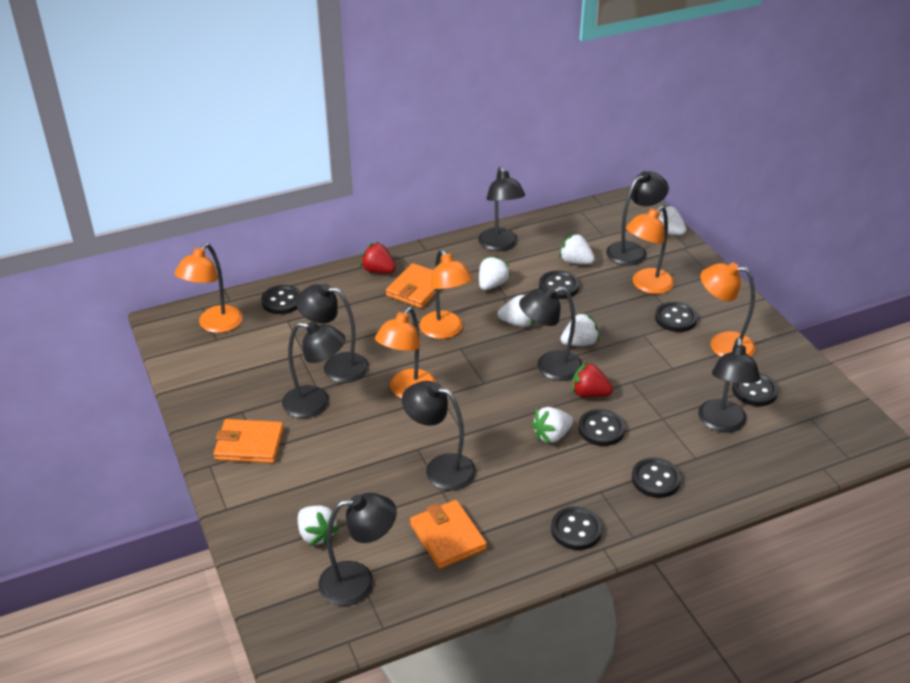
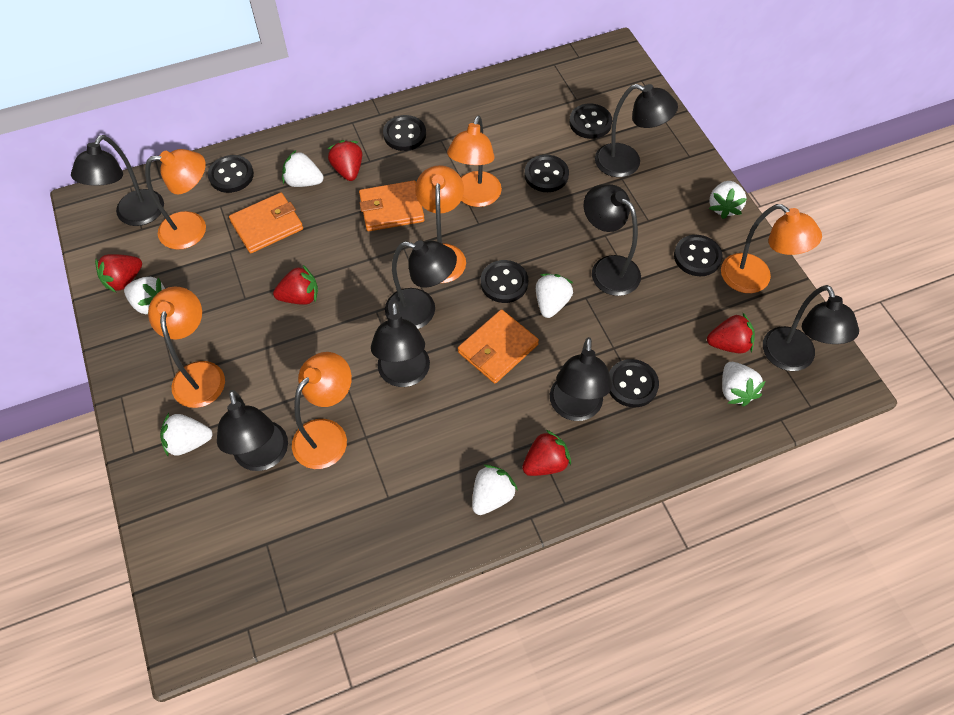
orange lamp: [174,243,243,333] [375,307,436,399] [419,249,473,339] [626,206,674,294] [700,262,756,357] = 5 -> [145,149,206,250] [148,287,225,408] [292,352,352,469] [415,165,466,283] [447,115,502,207] [721,204,822,293] = 6
red strawberry: [360,242,396,273] [572,362,613,397] = 2 -> [95,254,142,293] [273,265,318,305] [327,140,362,181] [522,430,571,476] [707,312,755,353] = 5

